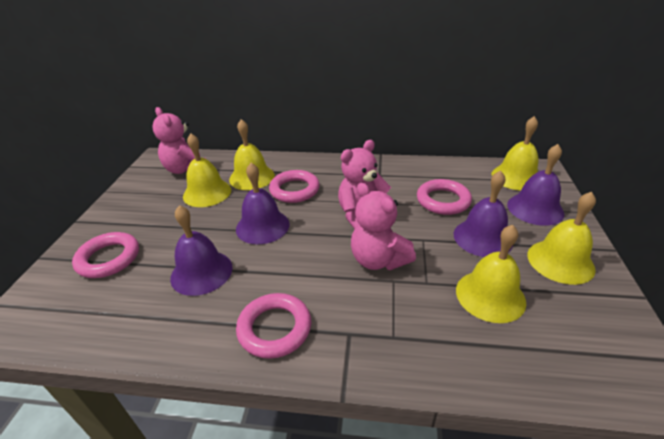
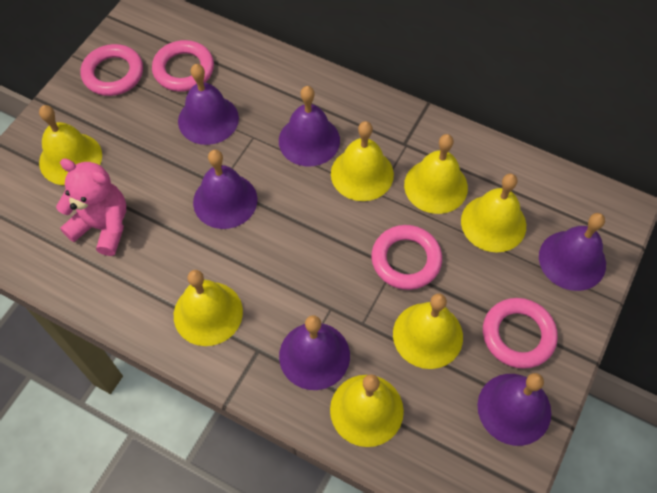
pink teddy bear: [152,107,206,174] [338,140,391,229] [351,183,416,270] = 3 -> [56,159,126,256] = 1
purple bell: [170,205,233,296] [236,163,289,244] [454,170,513,257] [507,144,564,226] = 4 -> [178,64,239,145] [193,150,257,229] [279,86,340,166] [279,315,350,390] [477,373,551,446] [539,213,606,291] = 6
yellow bell: [183,133,231,207] [229,119,275,190] [456,225,526,323] [492,116,538,191] [527,192,596,285] = 5 -> [39,105,102,185] [174,270,243,346] [330,374,404,447] [331,121,394,201] [393,293,463,369] [404,134,468,214] [461,173,526,252] = 7

